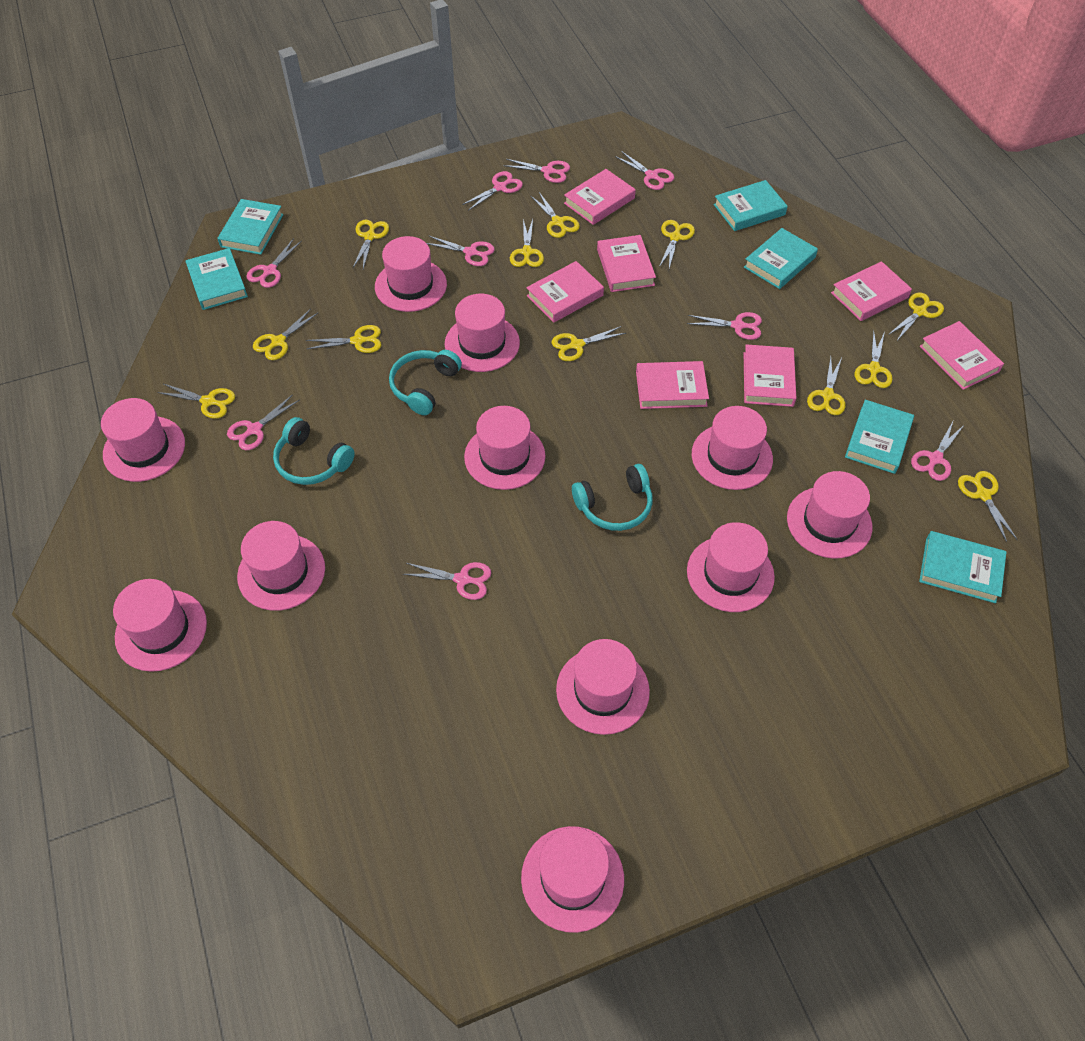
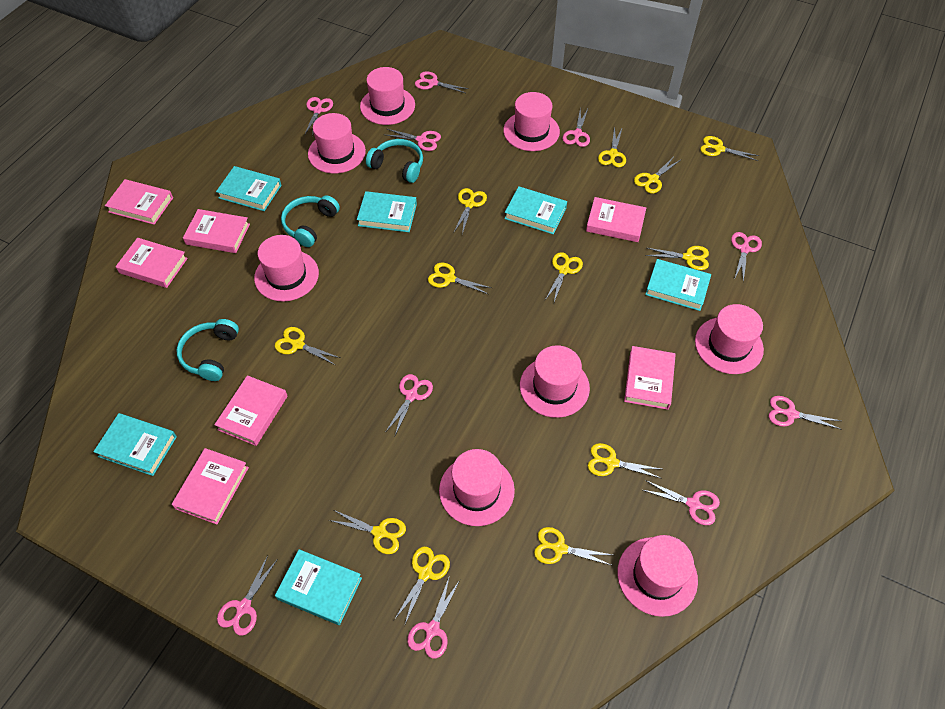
pink hat: [101,398,185,482] [113,579,207,672] [237,521,325,611] [375,236,447,312] [445,294,520,372] [464,406,545,490] [521,826,624,933] [556,639,650,735] [687,522,775,612] [692,406,773,490] [787,471,872,559] = 11 -> [254,235,319,301] [308,113,366,173] [360,67,415,125] [439,449,515,526] [503,92,560,151] [520,345,590,418] [617,535,698,617] [695,304,764,374] = 8
pink scissors: [227,394,299,450] [246,238,302,288] [403,562,491,600] [427,236,495,266] [462,171,523,211] [503,159,570,183] [615,151,674,190] [687,312,762,340] [911,422,965,481] = 9 -> [217,555,277,636] [304,97,333,137] [385,374,433,435] [386,129,441,151] [407,575,460,658] [415,71,469,93] [562,108,590,147] [643,480,720,525] [731,232,762,282] [768,396,842,430] = 10

